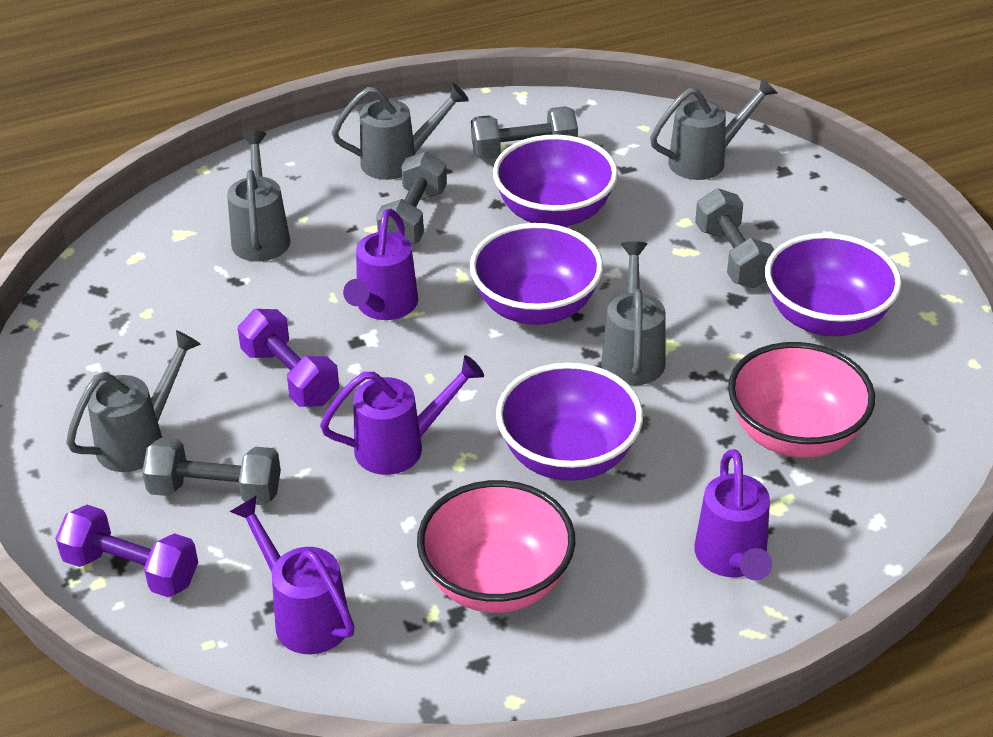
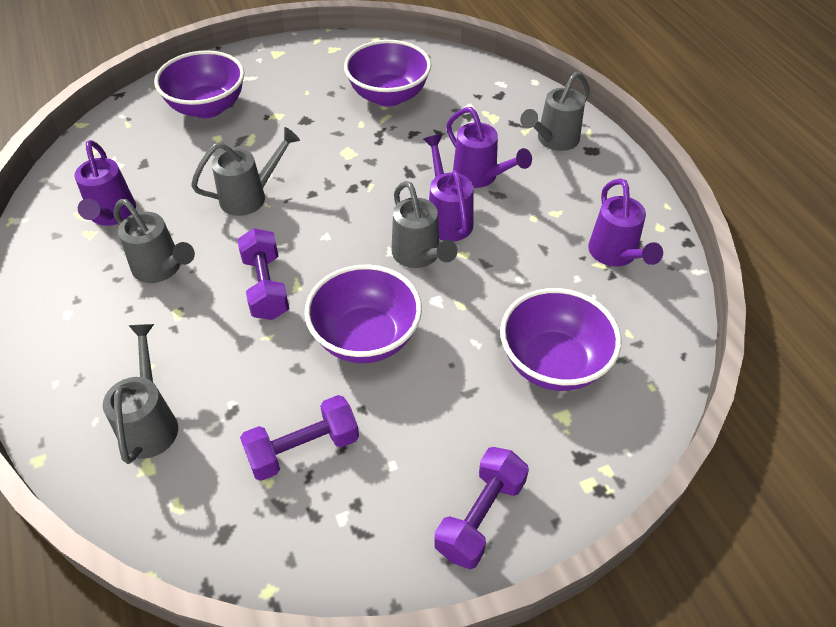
grey dumbbell: [142,438,281,505] [376,151,447,244] [471,106,578,160] [695,188,774,288] = 4 -> none = 0
pink bowl: [417,480,575,613] [728,342,875,458] = 2 -> none = 0
purple dumbbell: [55,505,198,597] [238,309,339,407] = 2 -> [237,228,289,320] [240,395,359,481] [434,447,529,569] = 3

